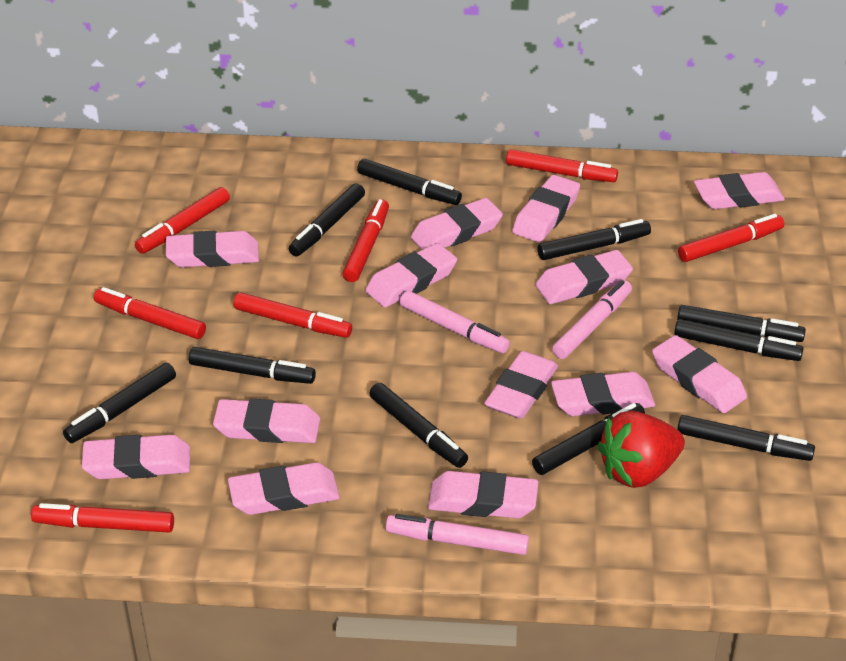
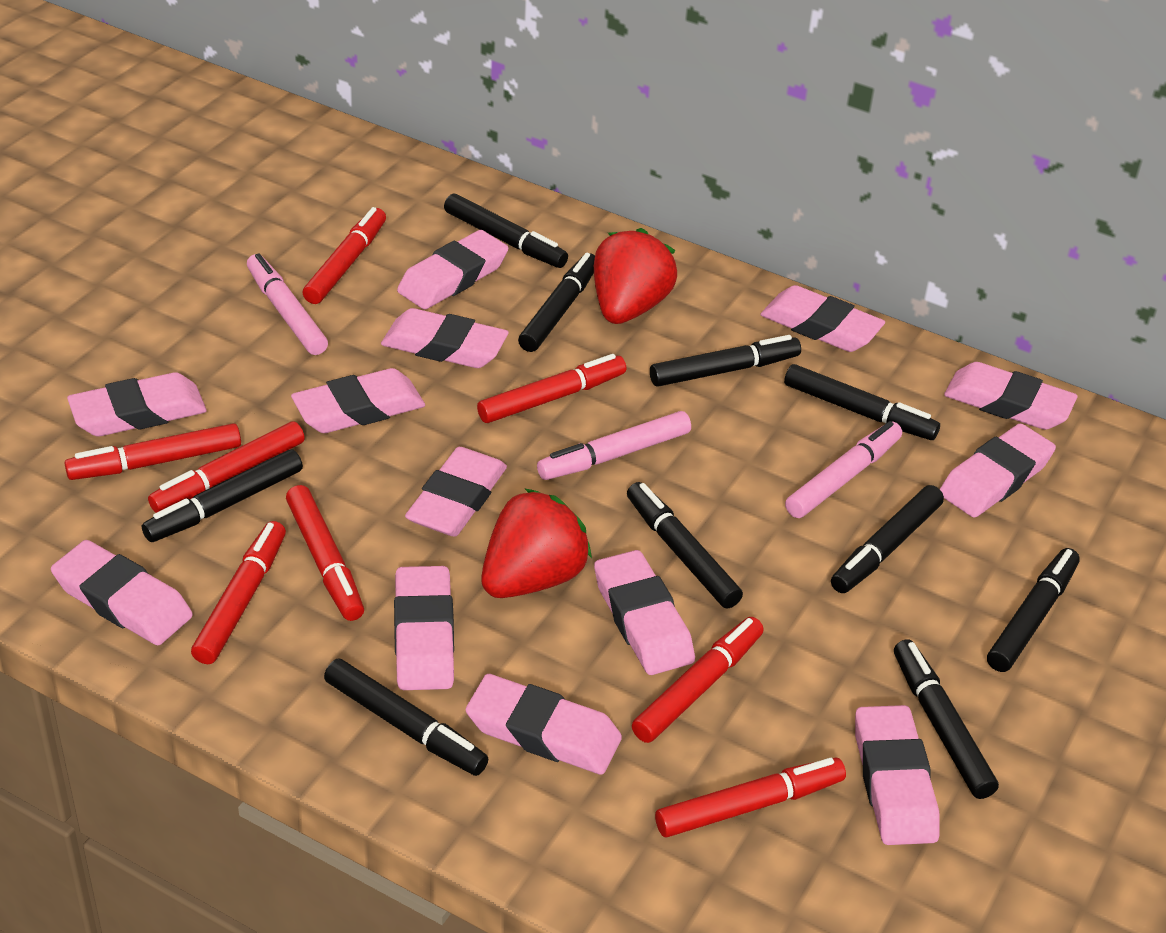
red marker: [31,503,174,533] [94,287,206,339] [135,187,230,254] [234,293,352,338] [343,199,389,282] [506,149,618,182] [678,214,784,262] = 7 -> [64,423,241,480] [148,421,305,513] [191,521,286,664] [286,485,364,621] [303,207,386,304] [477,354,626,423] [632,617,764,743] [655,758,846,837] = 8
red strawberry: [598,411,685,488] = 1 -> [481,488,592,598] [594,228,677,324] = 2

